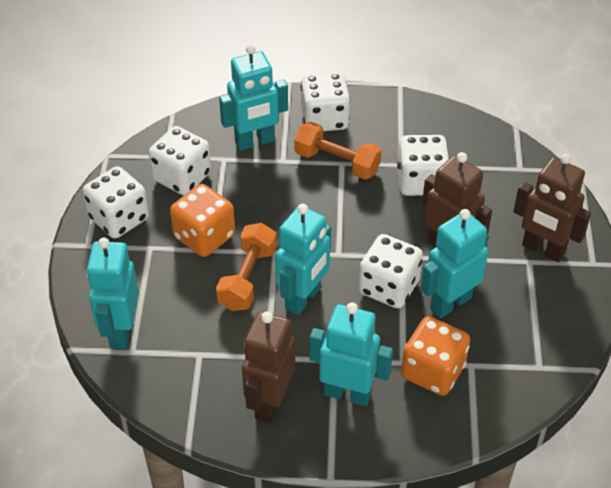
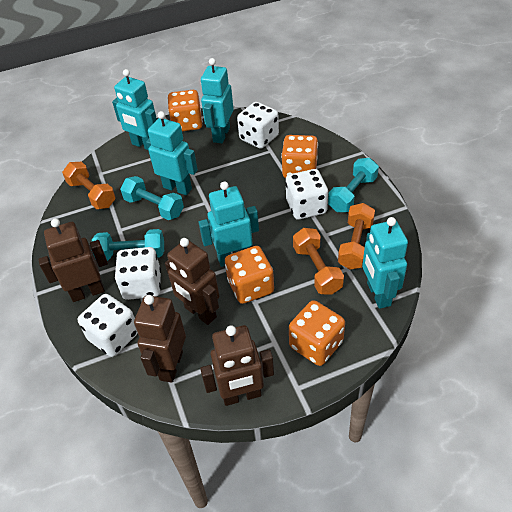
brown robot: [242,311,295,423] [422,152,492,247] [513,154,591,262] = 3 -> [38,218,108,302] [134,295,186,383] [165,238,219,325] [200,325,274,406] = 4
orange dice: [170,184,235,257] [401,316,470,396] = 2 -> [168,90,203,131] [225,246,274,304] [281,135,318,178] [289,300,345,366] = 4
orange dumbbell: [216,223,277,311] [294,122,382,180] = 2 -> [62,162,116,209] [293,228,344,295] [338,203,375,270] = 3
turquoise dumbbell: none = 0 -> [92,229,164,261] [120,176,184,220] [328,158,379,212] = 3
white dice: [83,166,149,239] [149,126,211,195] [300,72,350,131] [359,234,423,309] [397,135,449,196] = 5 -> [78,294,138,357] [115,247,161,300] [237,102,279,149] [285,169,328,220] = 4

